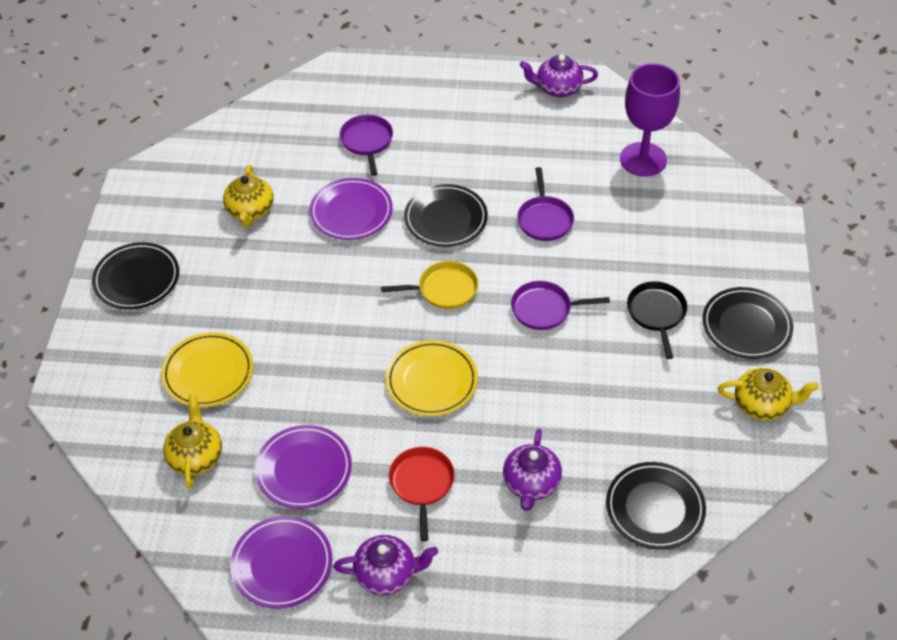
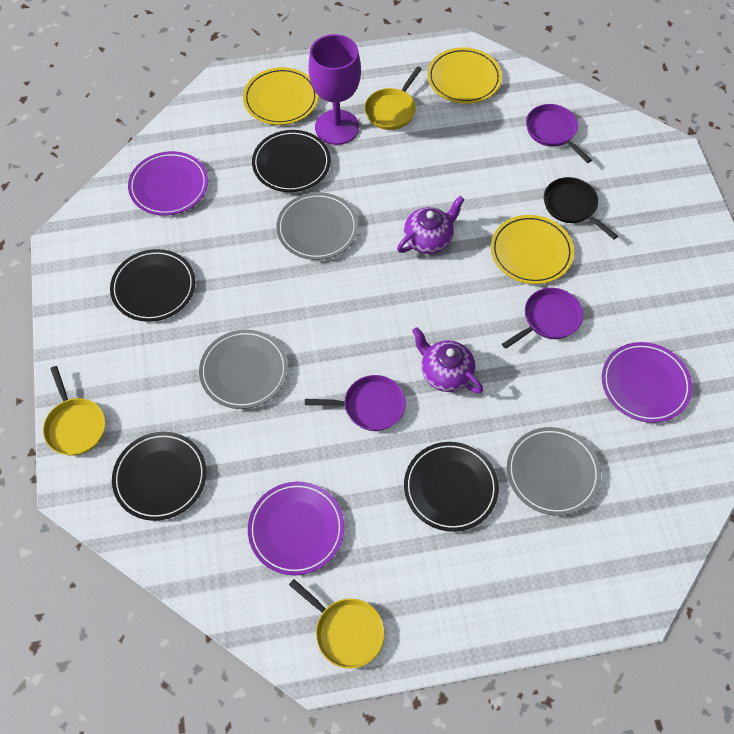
grey plate: none = 0 -> [199,330,288,409] [276,192,358,260] [507,427,601,516] = 3
purple teapot: [333,535,438,595] [503,429,562,511] [520,54,598,97] = 3 -> [397,196,465,254] [412,327,483,394] = 2
red pan: [389,447,455,541] = 1 -> none = 0
yellow pan: [381,261,478,309] = 1 -> [43,366,106,456] [289,579,385,669] [364,66,422,130] = 3
yellow plate: [161,332,253,407] [386,340,478,416] = 2 -> [243,67,318,125] [427,48,502,104] [491,215,574,284] = 3
yellow teapot: [163,395,222,488] [223,165,273,227] [718,368,819,420] = 3 -> none = 0

